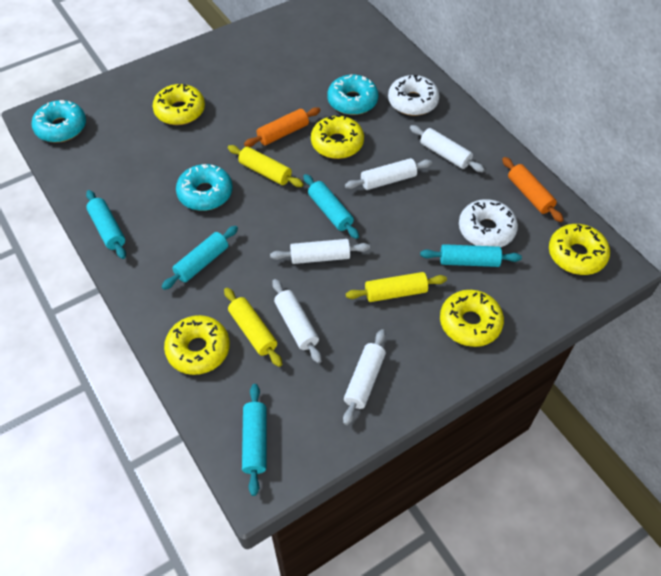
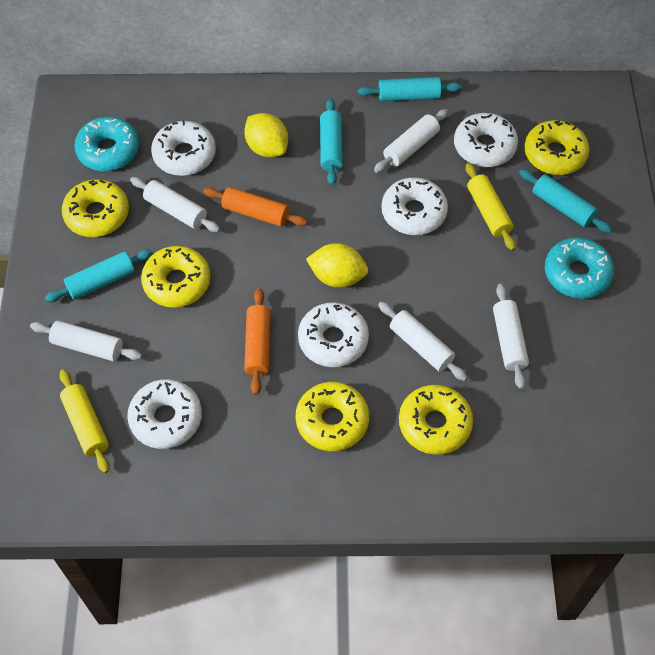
turquoise donut: [32,100,86,143] [176,164,233,211] [327,74,378,115] = 3 -> [74,117,139,171] [545,237,614,299] = 2
turquoise rolling pin: [86,190,126,259] [162,226,238,290] [242,384,266,496] [303,174,359,239] [420,244,522,267] = 5 -> [45,249,153,302] [320,98,343,185] [358,77,462,101] [519,169,612,233] = 4
white donut: [388,75,440,116] [459,199,518,247] = 2 -> [127,379,202,449] [151,121,216,176] [298,302,369,367] [381,177,448,235] [454,113,518,167] = 5
yellow lemon: none = 0 -> [244,113,288,158] [306,243,368,288] = 2
yellow rolling pin: [224,288,282,367] [228,145,304,187] [346,272,447,302] = 3 -> [59,369,110,473] [465,163,516,251] = 2

